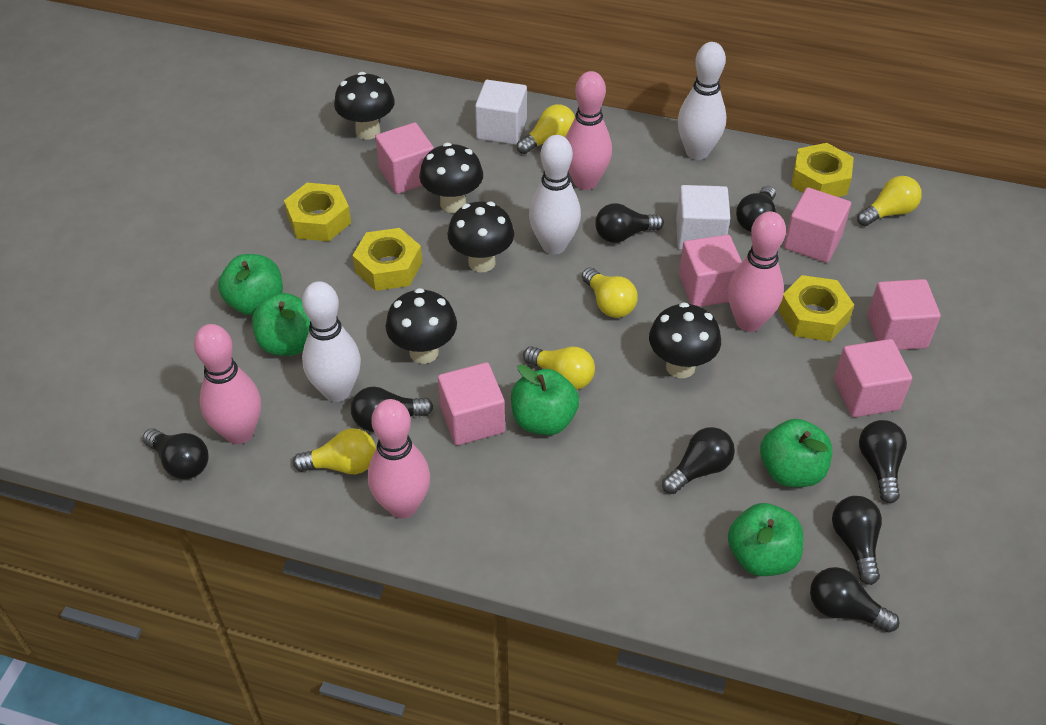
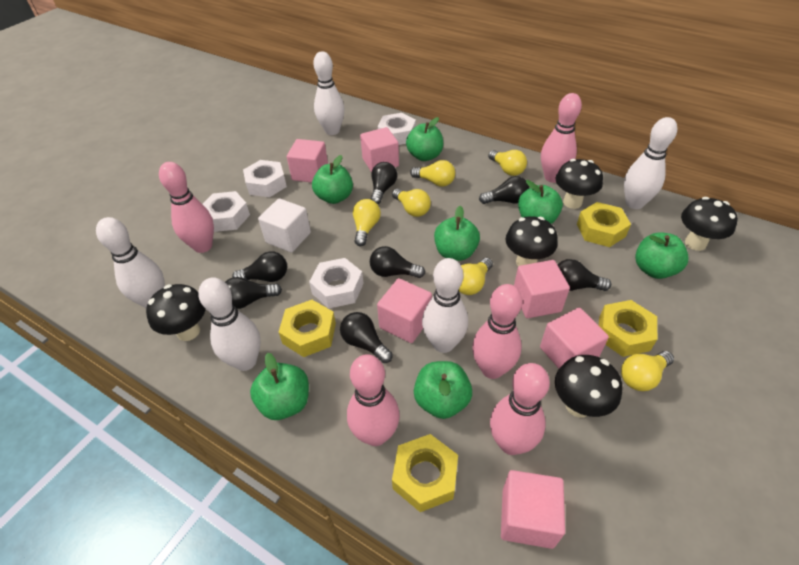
black light bulb: [142,428,209,479] [351,387,433,431] [595,203,664,243] [662,427,735,494] [736,186,776,232] [810,567,900,633] [832,496,882,585] [859,420,907,503] = 8 -> [225,277,282,309] [232,251,287,282] [340,312,393,363] [370,246,425,278] [371,162,397,204] [479,176,529,204] [557,259,611,291] = 7
green apple: [218,254,283,315] [252,293,310,356] [511,365,579,435] [728,503,803,576] [760,419,832,487] = 5 -> [250,353,309,420] [312,155,353,204] [406,117,443,161] [414,361,472,419] [434,206,480,261] [518,180,563,224] [635,232,688,279] = 7
pink bowling pin: [194,324,261,444] [368,399,430,518] [565,71,612,190] [728,211,786,332] = 4 -> [159,162,214,253] [347,354,400,446] [472,284,523,379] [490,363,550,455] [541,93,582,183] = 5
white bowling pin: [302,281,361,402] [529,135,581,254] [678,42,726,160] = 3 -> [96,217,165,308] [198,277,260,371] [313,51,345,135] [422,258,468,353] [624,117,677,209] = 5
white cube: [475,80,527,145] [676,185,730,250] = 2 -> [258,198,311,253] = 1
white nut: none = 0 -> [203,191,250,232] [243,160,287,197] [309,258,364,309] [378,113,416,145] = 4
yellow light bulb: [293,428,376,474] [517,104,575,154] [523,346,595,390] [582,267,638,318] [857,176,922,226] = 5 -> [353,199,381,246] [392,188,431,217] [410,160,455,187] [459,258,493,295] [488,150,527,176] [621,351,674,391] = 6

